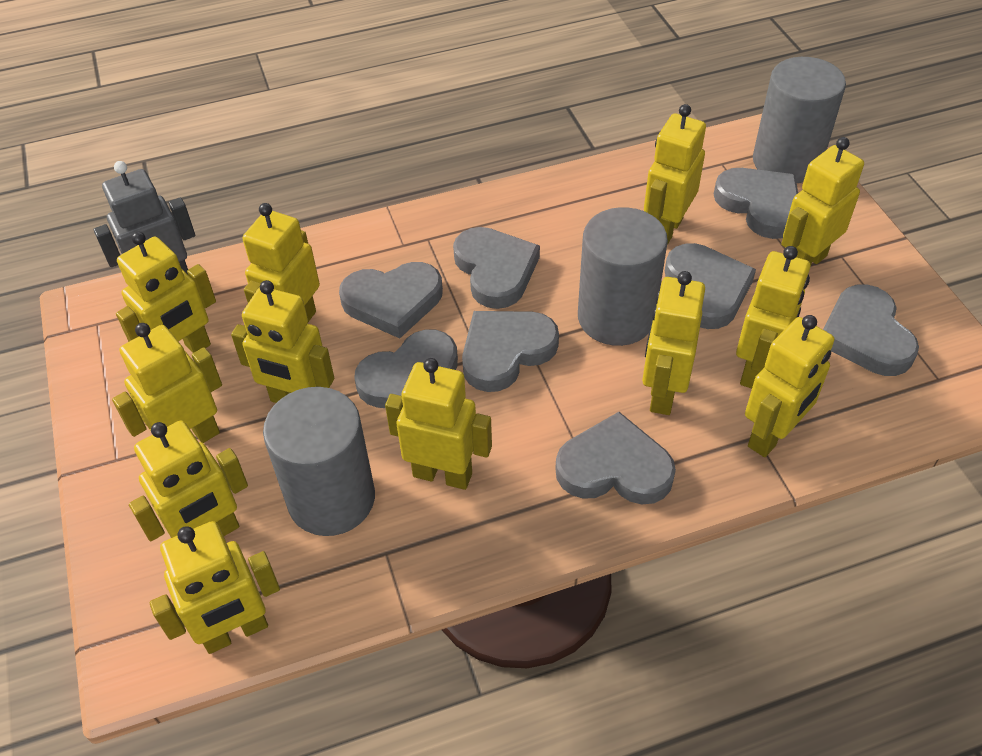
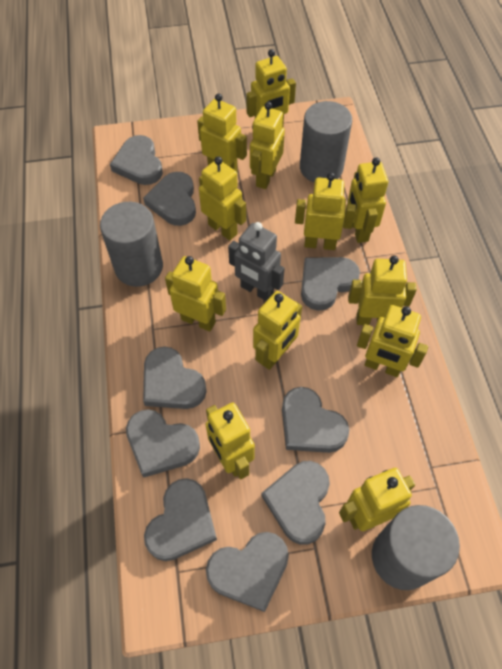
grey heart: [339,262,443,338] [354,329,458,408] [453,227,540,309] [462,311,559,392] [555,412,676,504] [665,243,756,329] [714,168,798,239] [823,284,919,376] = 8 -> [110,135,163,185] [126,409,200,478] [143,172,196,226] [143,347,207,409] [144,478,217,561] [206,532,289,612] [261,461,330,545] [282,387,350,453] [301,257,360,311] = 9

